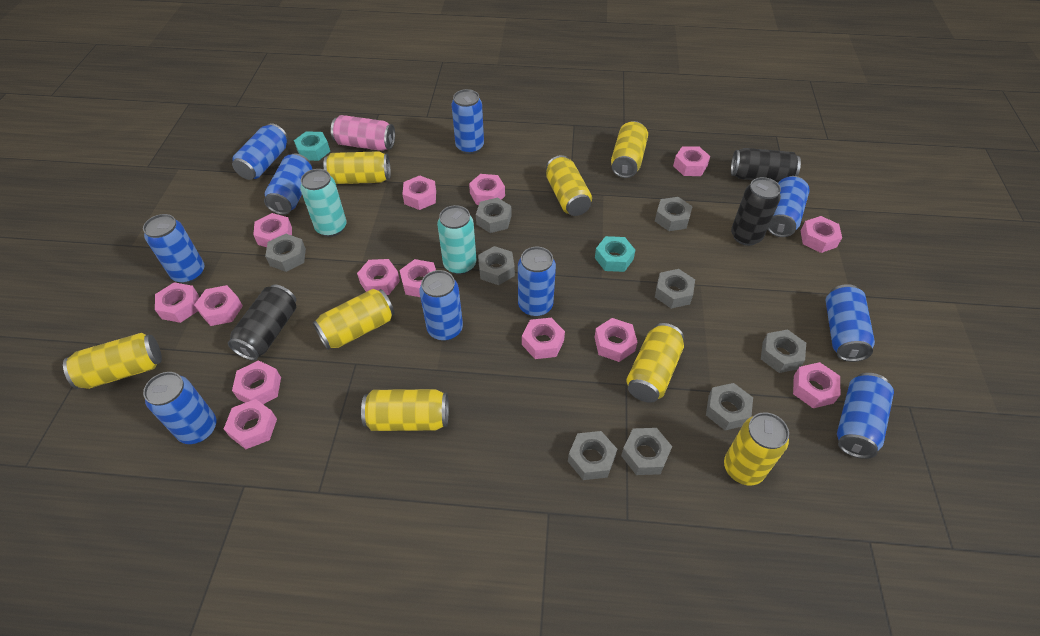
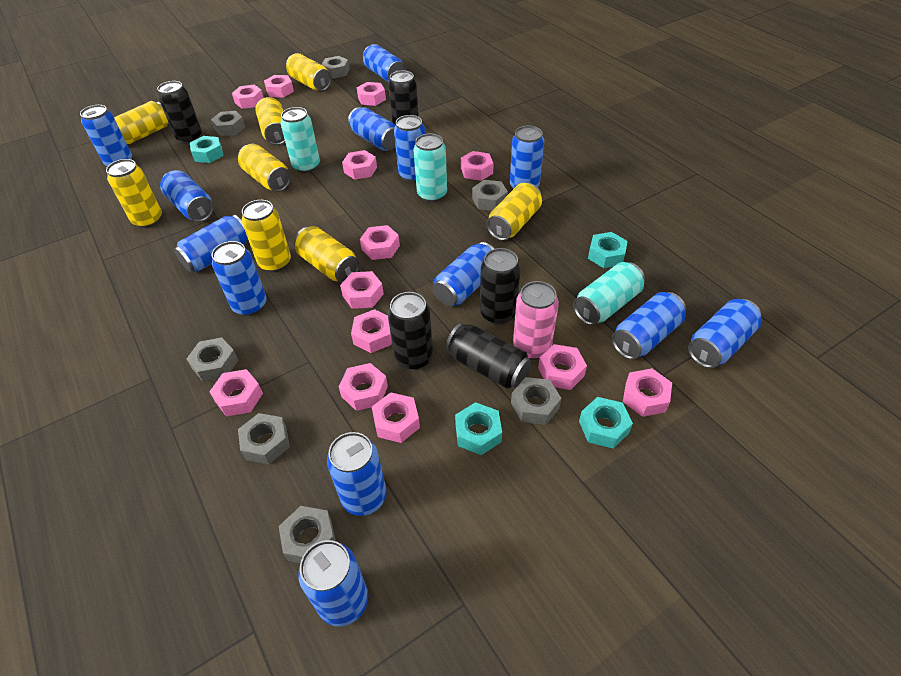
black can: [228,284,296,361] [731,148,801,182] [731,177,781,246] = 3 -> [157,81,202,144] [388,70,419,125] [388,292,433,370] [446,323,532,389] [480,248,521,325] = 5
blue can: [143,214,204,283] [143,372,217,444] [232,123,288,180] [264,153,312,215] [419,270,463,341] [451,89,484,154] [518,247,556,317] [768,176,810,237] [825,284,875,362] [837,373,894,459] = 10 -> [80,105,132,166] [160,170,214,222] [174,215,248,272] [212,241,267,316] [298,540,368,627] [327,432,386,516] [348,107,396,151] [363,44,405,82] [394,115,425,182] [432,242,494,306] [510,126,544,189] [612,292,686,360] [688,299,762,368] = 13
grey nut: [265,234,306,272] [476,198,511,233] [478,246,515,285] [568,431,617,480] [621,428,672,475] [655,197,693,231] [655,269,695,309] [706,383,753,430] [761,330,806,373] = 9 -> [187,337,238,382] [211,111,245,136] [238,413,290,464] [279,506,336,563] [321,56,350,79] [472,180,508,211] [511,377,562,425] = 7
pink nut: [155,282,199,323] [194,285,243,326] [224,399,277,449] [232,360,281,404] [253,213,292,247] [357,259,400,295] [400,259,436,297] [403,175,436,210] [469,174,505,205] [522,318,565,359] [594,318,637,362] [673,146,710,176] [793,362,840,408] [801,216,842,253] = 14 -> [209,369,263,417] [232,85,264,109] [264,75,294,98] [339,363,388,411] [340,271,384,309] [342,150,377,180] [351,309,392,353] [357,82,386,106] [360,225,400,260] [372,392,420,443] [461,151,494,181] [538,344,587,390] [623,368,672,417] = 13
turquoise can: [300,169,346,237] [437,205,477,275] = 2 -> [280,107,320,173] [413,134,447,202] [573,262,645,325] = 3
turquoise nut: [294,131,330,161] [595,236,635,272] = 2 -> [190,136,223,163] [455,402,502,455] [579,397,633,449] [588,232,628,268] = 4

